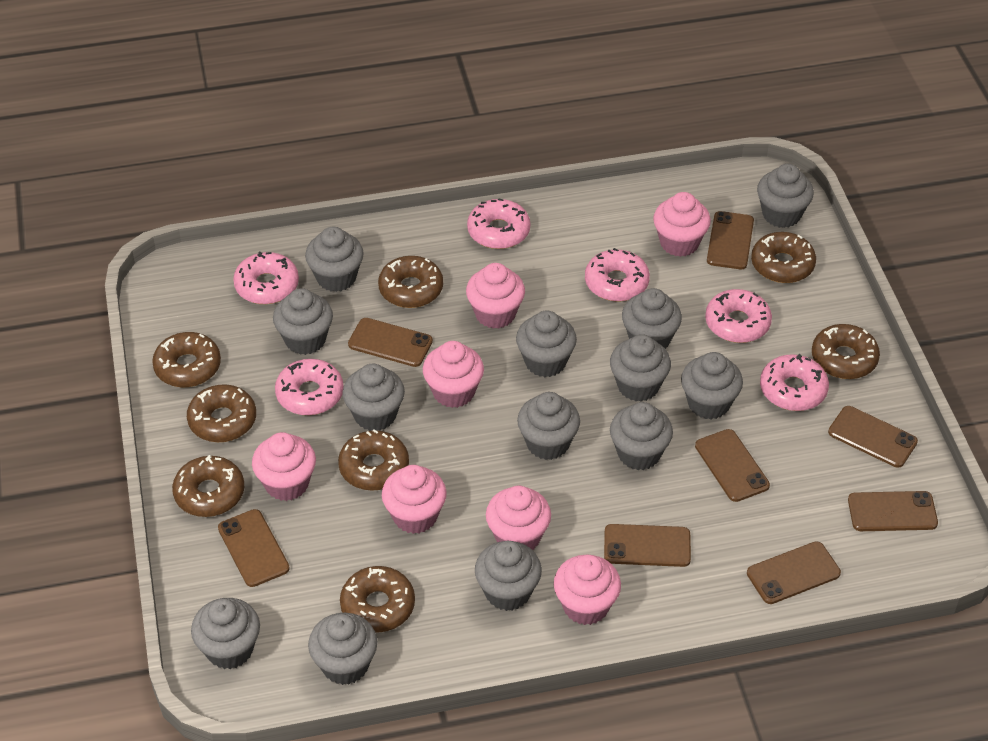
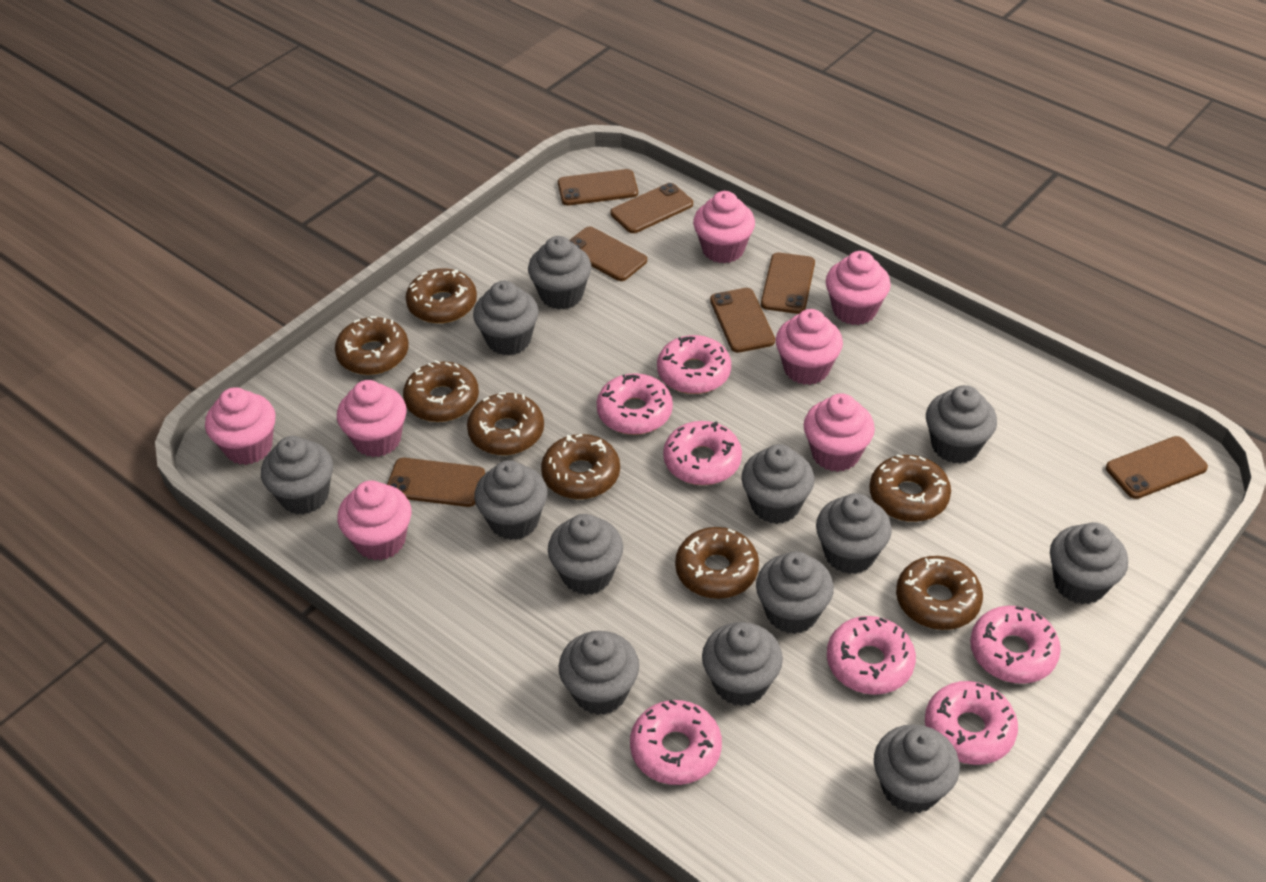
brown phone: [218,509,290,587] [348,318,433,367] [604,524,691,567] [695,429,770,502] [707,211,754,269] [747,541,841,604] [828,406,918,468] [848,491,938,531] = 8 -> [387,458,485,507] [558,169,638,205] [569,227,647,281] [610,183,693,233] [710,288,775,353] [761,253,815,314] [1106,436,1208,499] = 7
pink donut: [233,252,299,304] [275,359,344,415] [467,198,530,249] [585,248,650,302] [705,289,772,343] [760,354,829,411] = 6 -> [597,373,673,435] [630,700,722,785] [657,335,731,394] [663,421,742,485] [827,616,916,695] [925,681,1018,765] [970,606,1061,684] = 7

